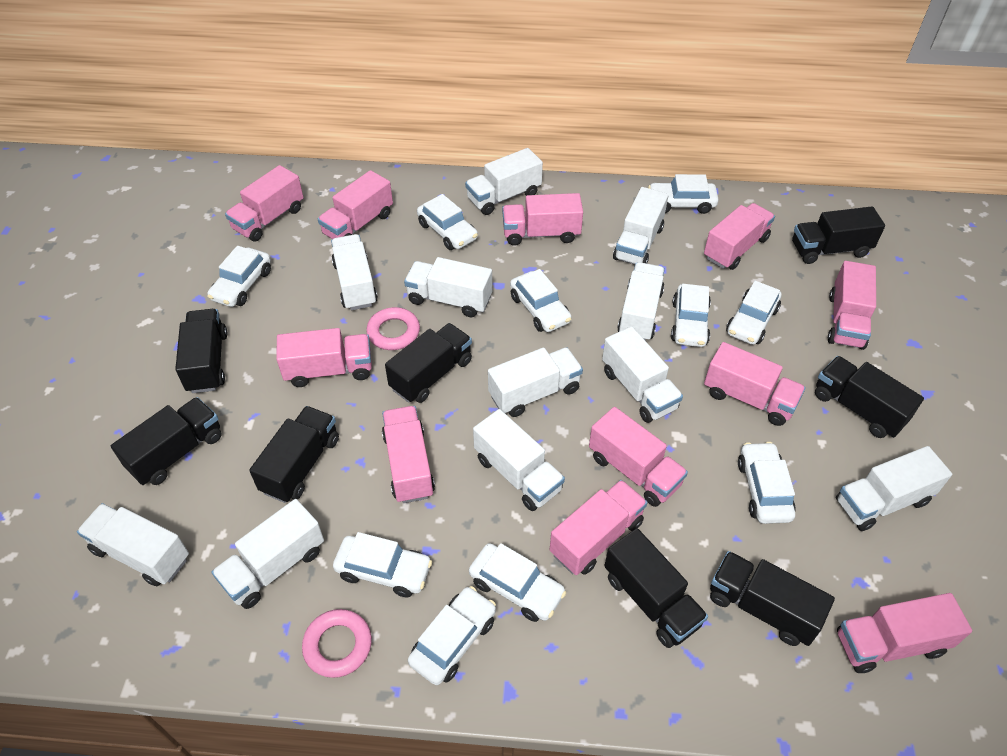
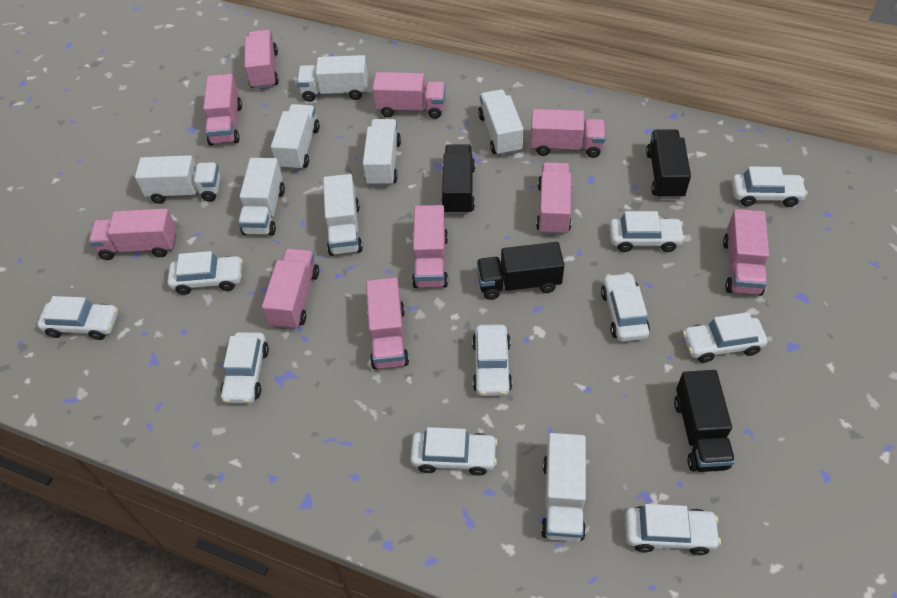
black truck: [111,397,222,485] [175,309,227,393] [249,406,339,503] [385,323,472,403] [604,528,708,648] [710,551,835,646] [792,206,885,264] [815,356,924,438] = 8 -> [441,144,475,215] [477,242,564,300] [646,129,691,199] [674,370,735,472] = 4
pink ring: [302,609,372,678] [366,307,420,350] = 2 -> none = 0
pink truck: [225,165,304,242] [276,328,372,387] [318,170,393,239] [382,406,435,503] [502,193,583,246] [550,480,648,575] [589,407,688,507] [704,203,775,270] [704,342,806,426] [828,261,876,350] [837,593,972,673] = 11 -> [89,208,177,260] [203,74,242,146] [244,30,279,89] [262,248,319,330] [366,277,409,369] [372,72,446,119] [412,205,448,288] [530,109,606,158] [536,162,572,235] [723,209,769,296] = 10
white truck: [77,503,189,586] [211,499,324,609] [331,234,378,310] [404,257,492,317] [465,148,543,215] [473,409,565,511] [488,347,583,417] [602,326,683,423] [613,187,669,264] [617,262,665,340] [836,446,952,531] = 11 -> [135,155,221,204] [238,158,285,236] [271,104,320,171] [297,55,368,102] [323,174,363,256] [363,119,401,186] [478,89,524,156] [541,433,586,542] = 8

